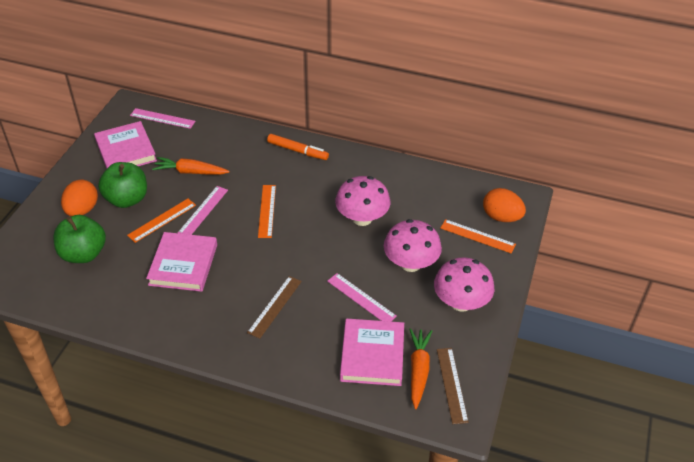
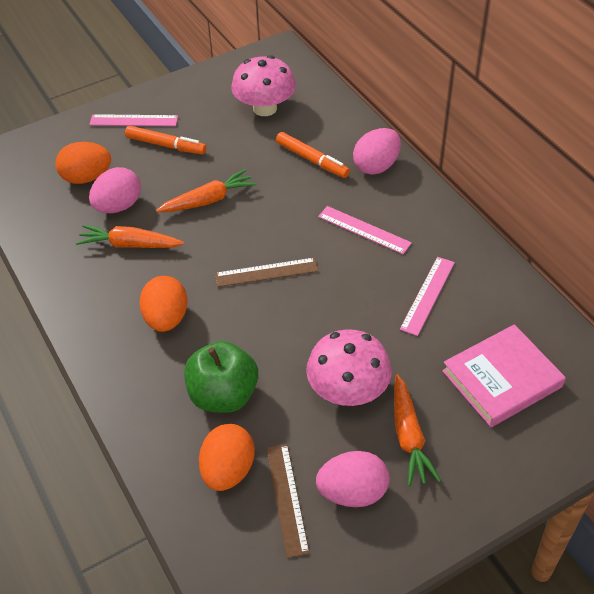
green apple: [53,215,106,263] [98,162,147,208] = 2 -> [184,341,258,413] = 1
orange carrot: [152,157,230,175] [409,328,432,409] = 2 -> [76,225,184,248] [156,169,256,212] [394,374,441,486] = 3
orange egg: [61,179,98,216] [483,188,526,222] = 2 -> [55,142,111,184] [139,276,188,332] [199,424,255,491] = 3
orange marker: [267,134,329,160] = 1 -> [125,126,207,155] [276,132,350,178] = 2
orange ruler: [127,199,196,243] [258,185,276,238] [441,219,516,254] = 3 -> none = 0
pink book: [94,121,157,169] [146,232,217,292] [340,319,404,386] = 3 -> [442,324,566,427] = 1
pink egg: none = 0 -> [89,167,141,213] [316,451,389,507] [353,128,401,175] = 3
pink mushroom: [335,176,390,226] [384,219,442,272] [434,257,494,312] = 3 -> [231,55,296,116] [306,329,392,406] = 2

